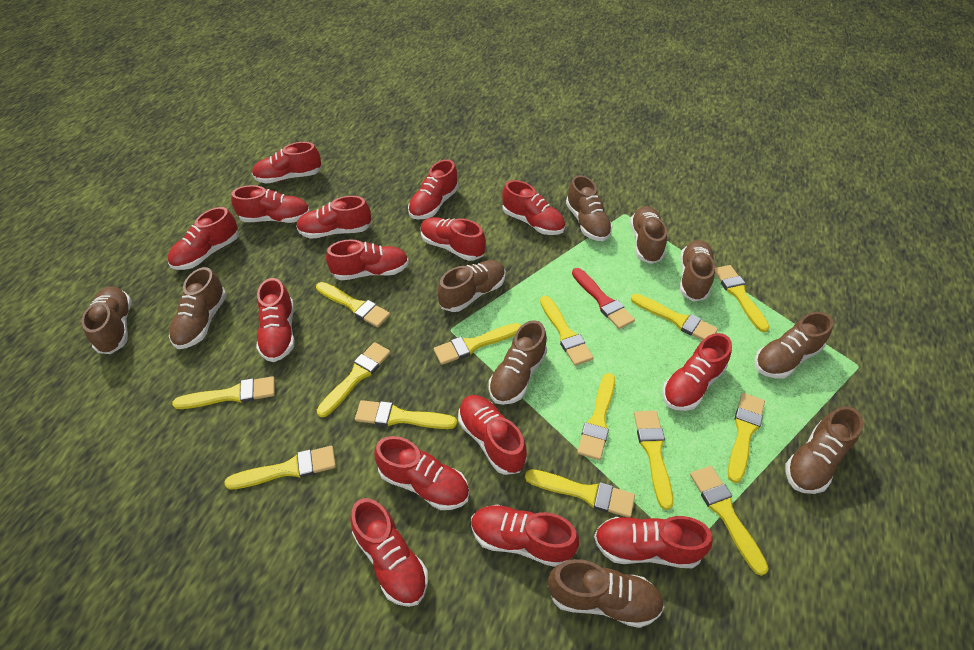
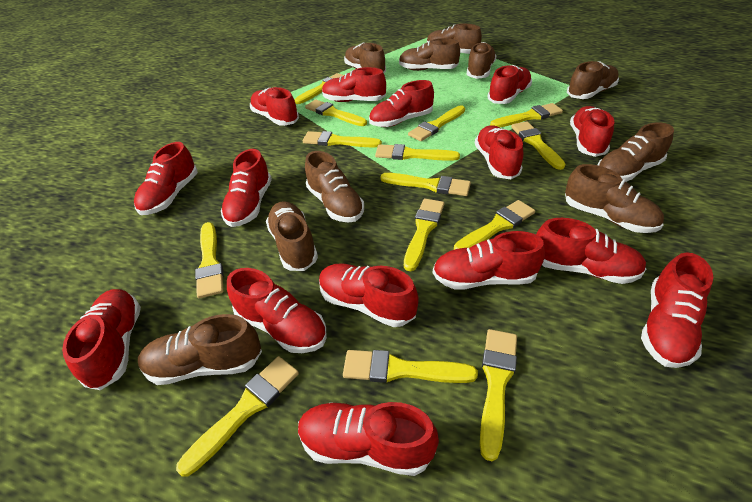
red brush: [572,268,635,329] = 1 -> none = 0

